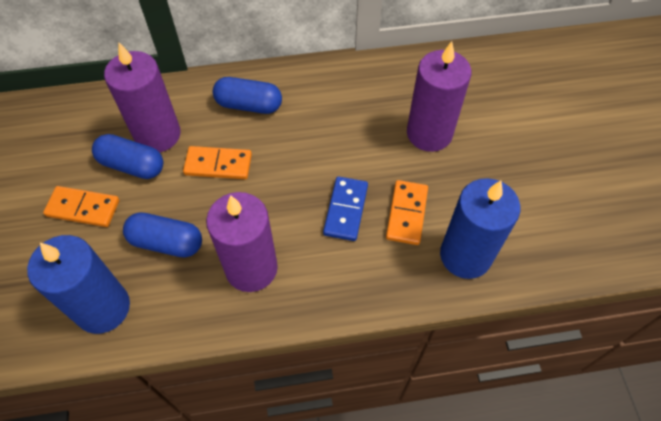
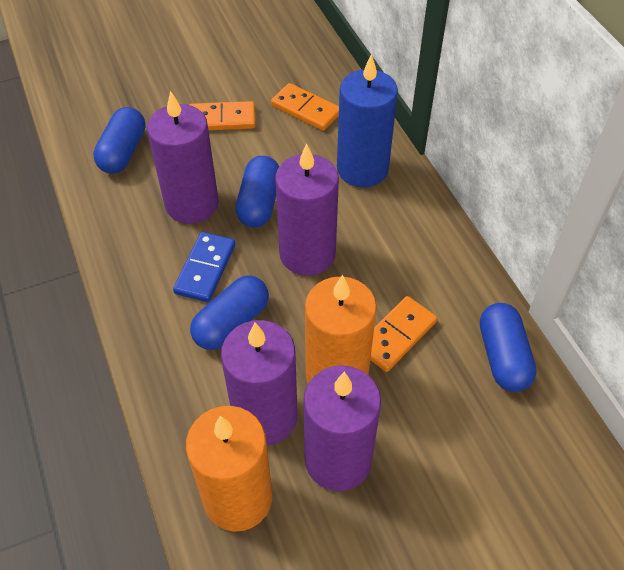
blue candle: [27,235,130,334] [440,178,520,279] = 2 -> [337,54,398,187] = 1
blue capsule: [92,134,163,179] [123,212,202,257] [213,77,282,114] = 3 -> [93,107,145,173] [190,275,269,350] [235,156,279,227] [480,303,537,392] = 4
orange candle: none = 0 -> [186,406,272,532] [305,275,377,383] = 2
purple candle: [104,43,181,152] [206,192,278,292] [407,41,471,152] = 3 -> [147,91,219,224] [221,320,298,445] [275,144,339,276] [303,365,381,491] = 4

